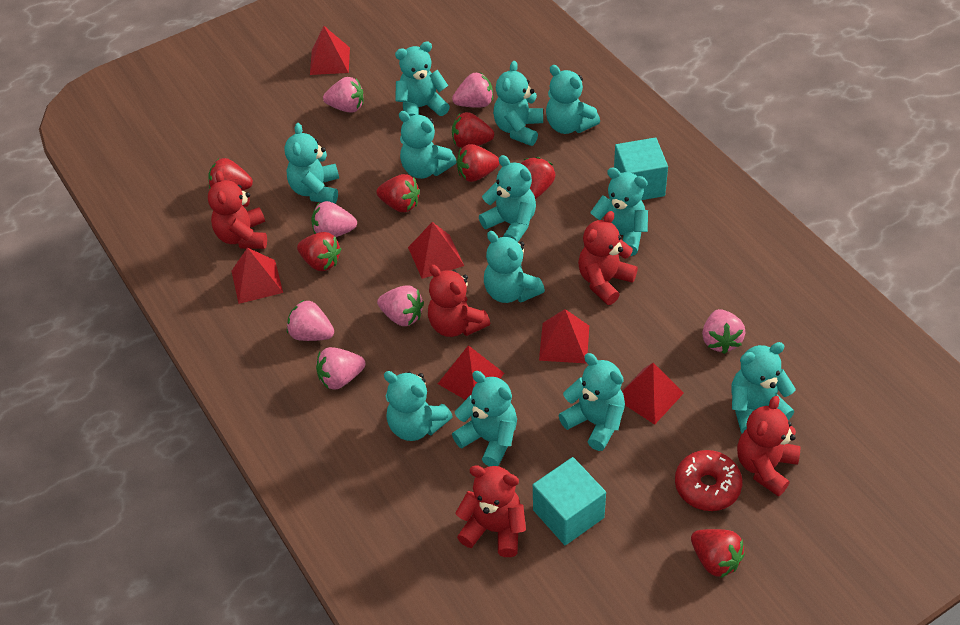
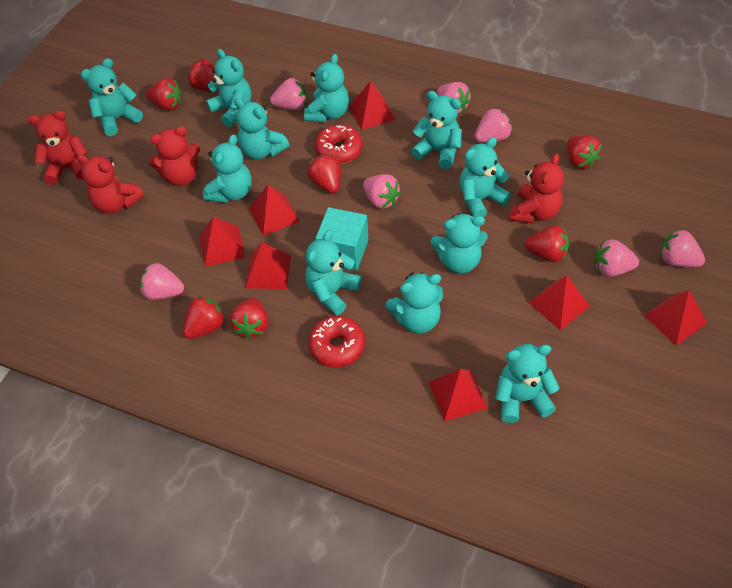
red donut: [675,450,742,511] = 1 -> [308,316,365,367] [315,125,363,164] = 2
red pyramid: [231,248,283,304] [310,26,350,75] [408,222,464,279] [438,345,505,400] [539,309,589,363] [622,363,684,425] = 6 -> [199,217,245,267] [245,242,291,289] [249,184,300,236] [349,81,396,130] [428,369,488,421] [529,275,590,330] [644,290,707,345] = 7
red teddy bear: [208,171,267,249] [428,265,490,337] [455,465,526,557] [578,211,638,305] [737,396,800,497] = 5 -> [28,111,88,185] [77,154,144,214] [149,126,200,186] [510,153,564,224] = 4
turquoise cube: [533,457,606,545] [614,137,668,200] = 2 -> [316,207,369,271] = 1
turquoise teddy bear: [285,123,339,204] [384,371,453,441] [395,42,450,116] [399,111,457,179] [452,371,517,466] [479,155,536,242] [484,231,545,303] [493,61,543,146] [546,65,600,134] [558,353,625,451] [590,167,648,256] [731,342,796,434] = 12 -> [81,58,143,136] [203,134,252,203] [206,49,252,127] [234,98,289,160] [304,54,349,122] [305,230,362,315] [386,272,443,333] [411,91,462,169] [431,213,488,273] [459,137,511,217] [495,344,560,423] = 11

